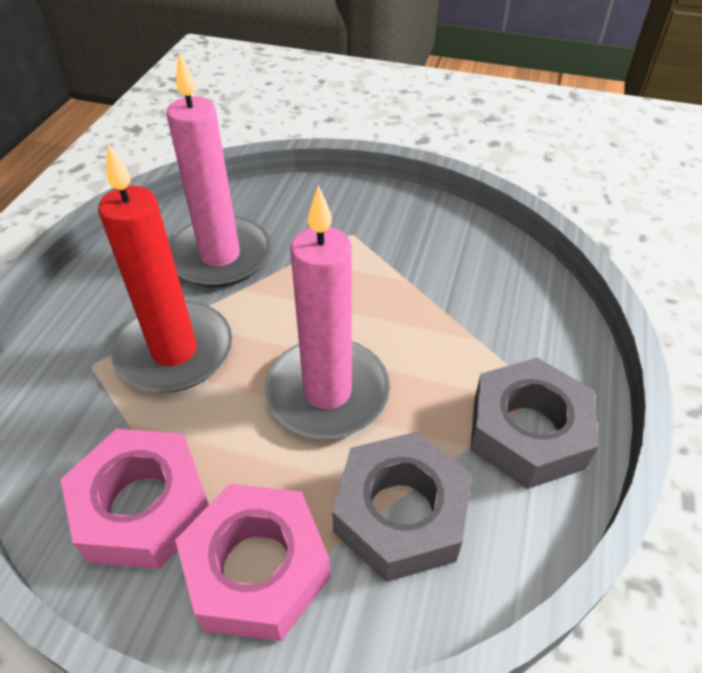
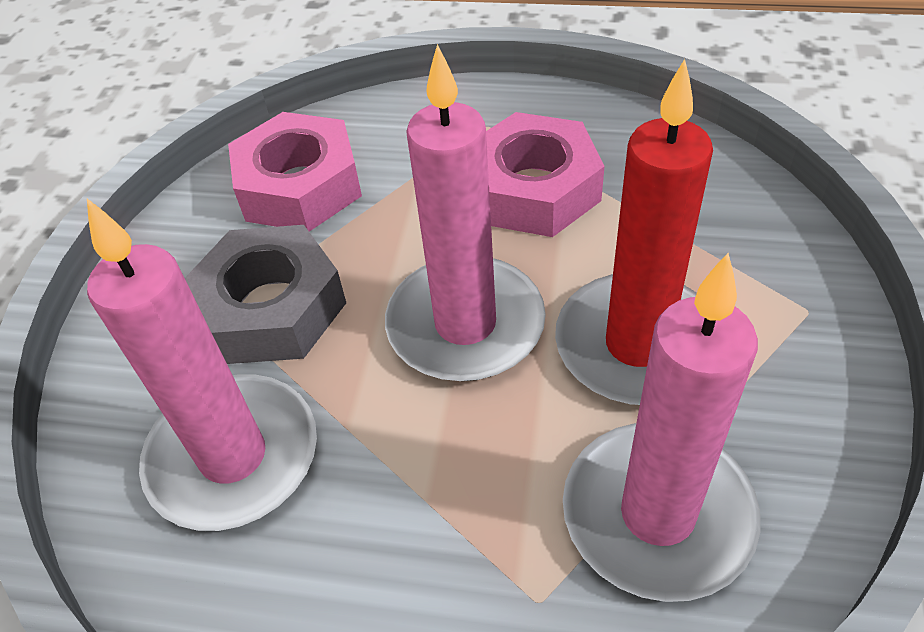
grey nut: [332,432,472,582] [470,358,599,489] = 2 -> [185,225,346,364] = 1
pink candle: [166,53,271,287] [265,185,390,439] = 2 -> [87,199,317,531] [385,44,546,381] [563,253,761,602] = 3

